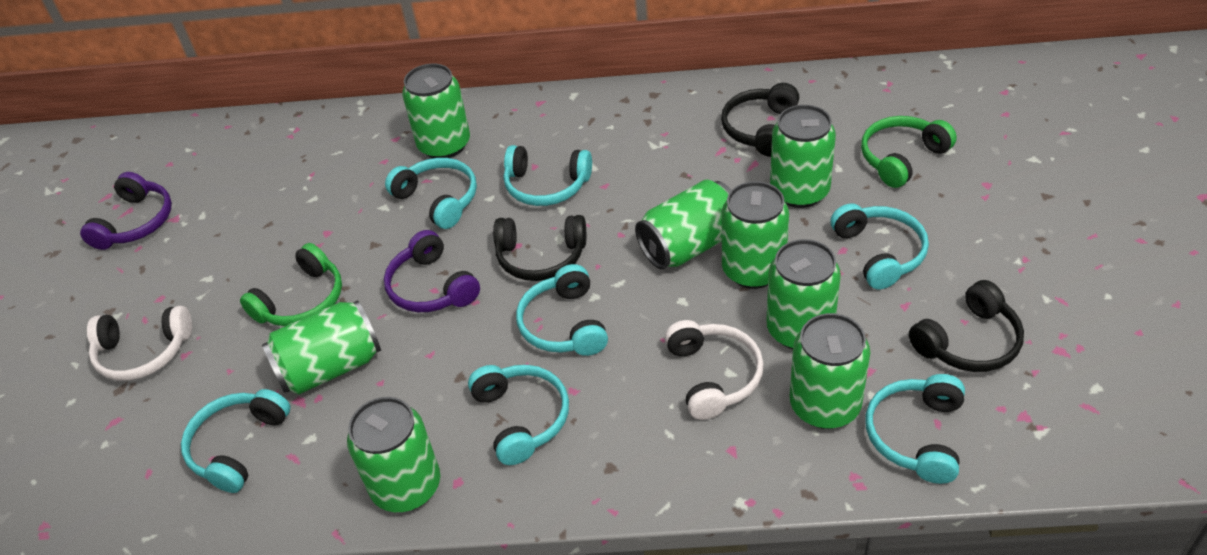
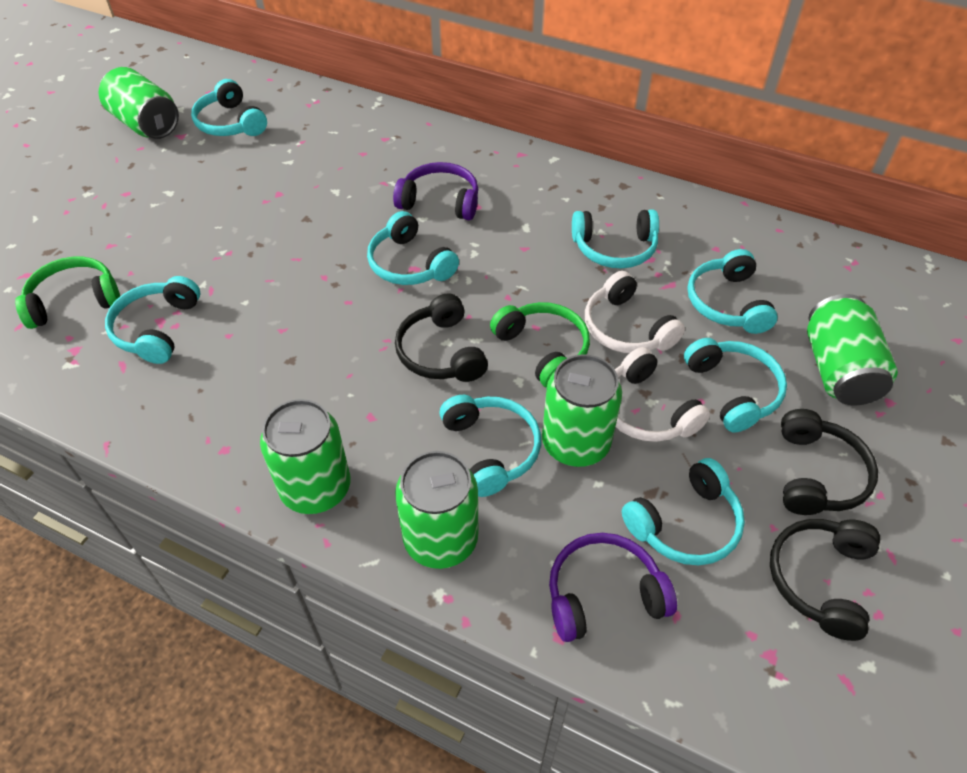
green can: [262,300,381,395] [347,397,440,512] [402,63,470,158] [635,179,731,269] [722,181,789,289] [766,239,841,349] [770,105,836,208] [790,313,870,429] = 8 -> [99,67,179,139] [260,399,351,514] [395,451,478,569] [542,354,622,467] [807,294,898,405] = 5
turquoise headphones: [181,389,291,493] [385,158,477,229] [468,365,569,465] [504,145,592,206] [516,264,608,356] [830,203,929,289] [865,374,965,484] = 7 -> [105,276,200,364] [191,79,267,136] [367,211,459,285] [439,395,541,497] [572,210,659,268] [622,458,745,565] [684,338,787,432] [687,249,778,334] = 8

